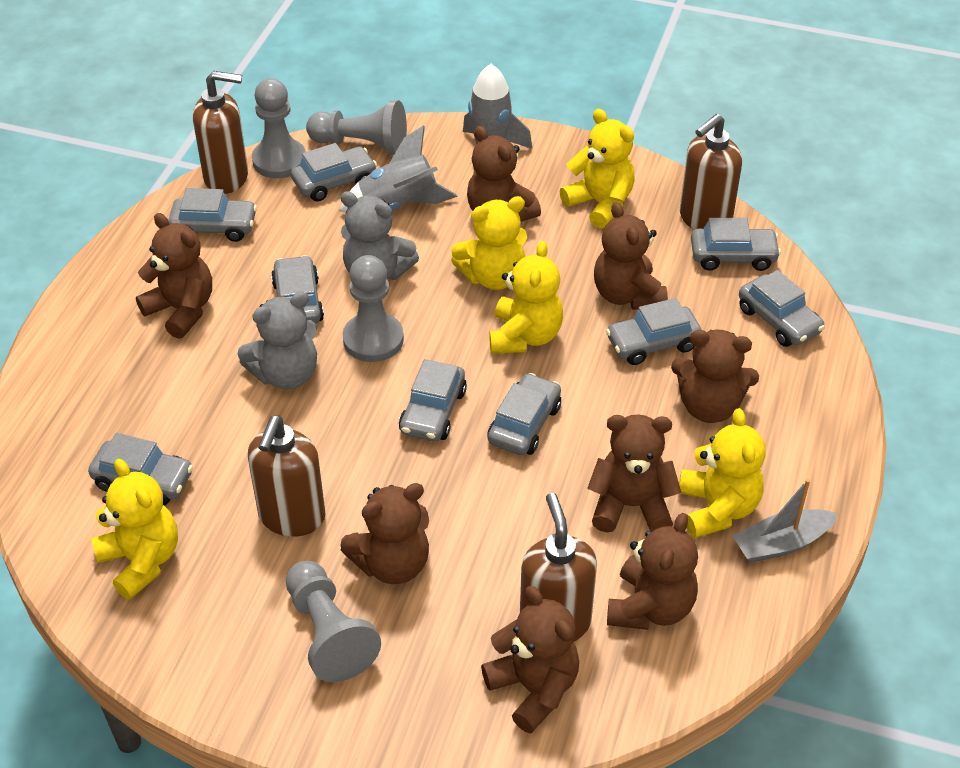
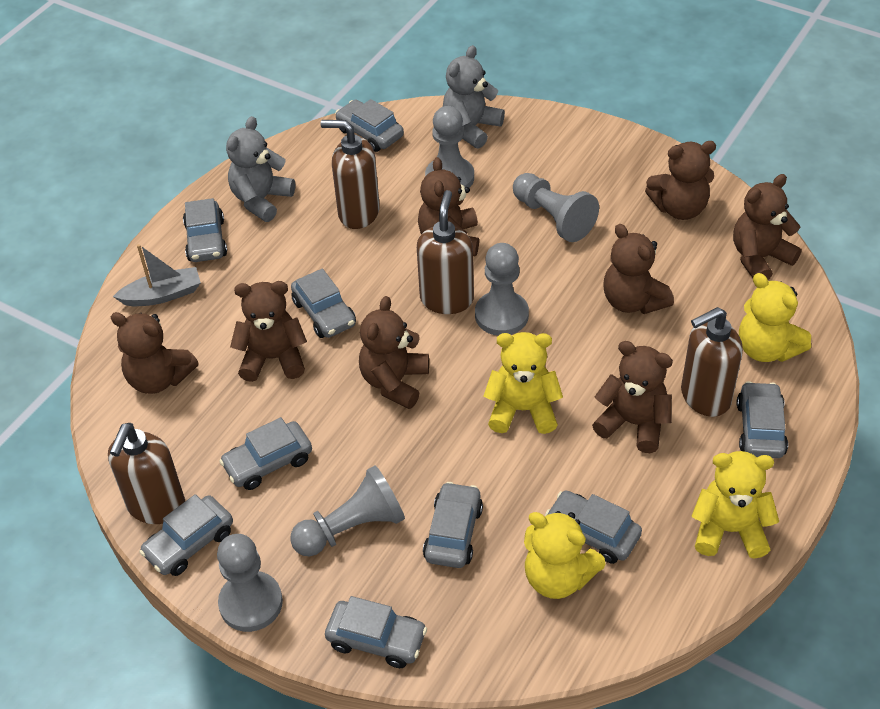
grey pawn: [252,78,306,178] [286,561,381,682] [306,100,407,155] [343,255,404,362] = 4 -> [217,534,283,632] [290,465,405,556] [425,106,474,188] [475,243,529,336] [513,173,599,242] = 5
grey rocket: [339,125,458,213] [463,64,532,172] = 2 -> none = 0
yellow teddy bear: [91,459,178,600] [451,196,527,290] [489,241,563,354] [560,109,635,229] [679,408,766,538] = 5 -> [483,332,563,434] [524,511,606,599] [691,451,779,559] [739,273,811,362] = 4

